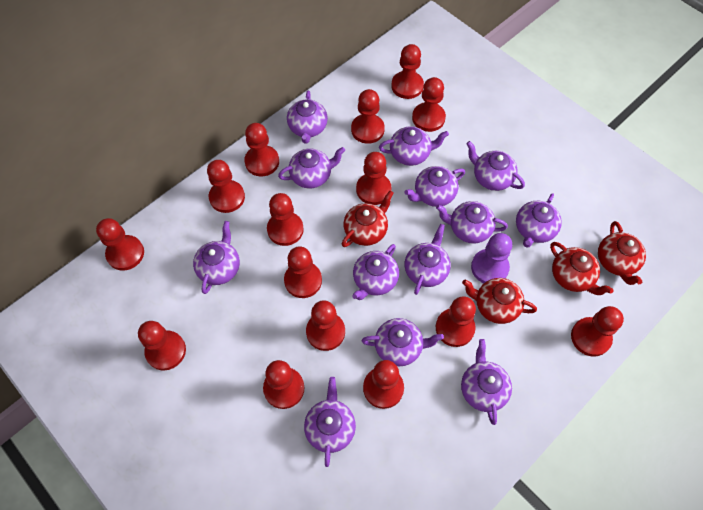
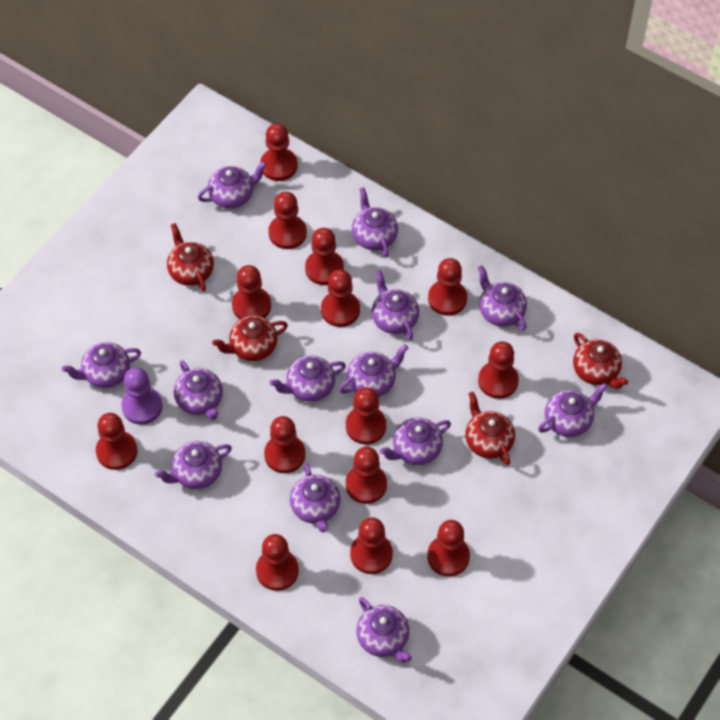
red pawn: [96,218,144,271] [138,321,186,371] [207,160,245,213] [244,123,279,177] [263,360,304,409] [267,193,304,246] [284,247,322,298] [306,300,345,351] [351,89,385,144] [356,152,391,205] [363,360,404,409] [391,44,424,99] [412,77,446,132] [436,296,476,347] [571,306,624,357] = 15 -> [96,413,138,470] [232,265,271,319] [256,534,299,591] [260,123,298,181] [264,416,306,473] [268,192,307,249] [305,228,344,285] [321,270,360,327] [346,387,386,444] [346,447,387,504] [350,517,393,574] [427,520,470,577] [428,258,467,316] [478,341,519,399] = 14

